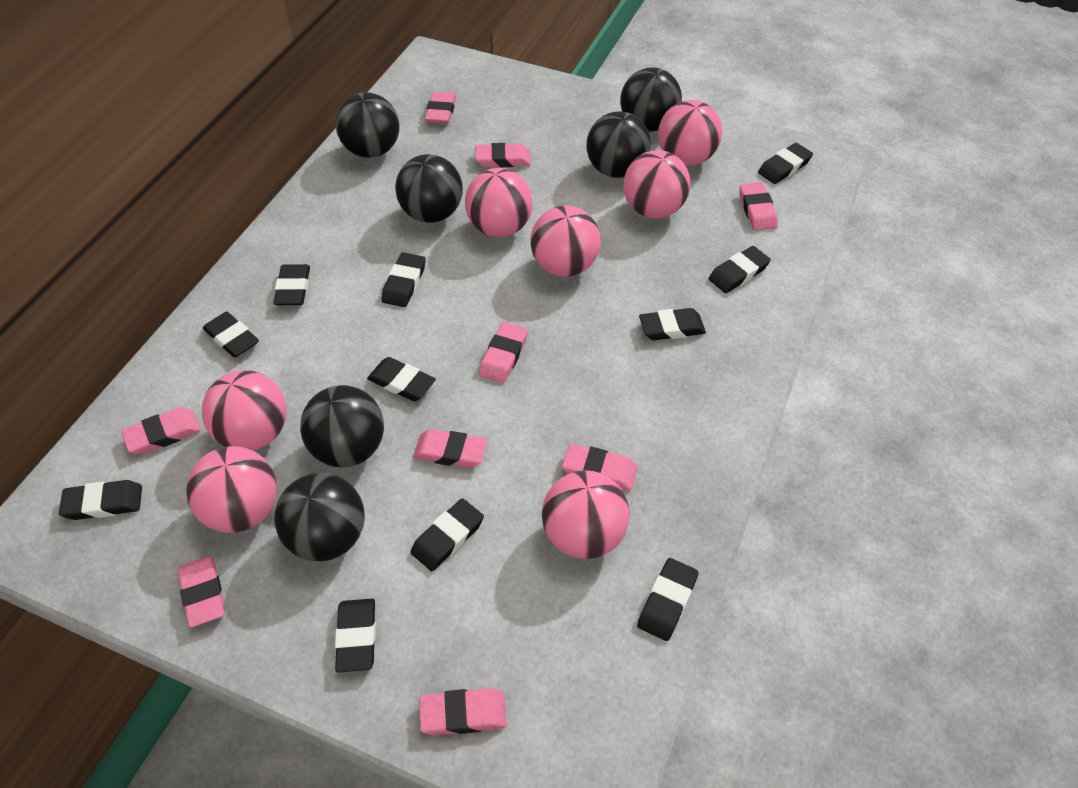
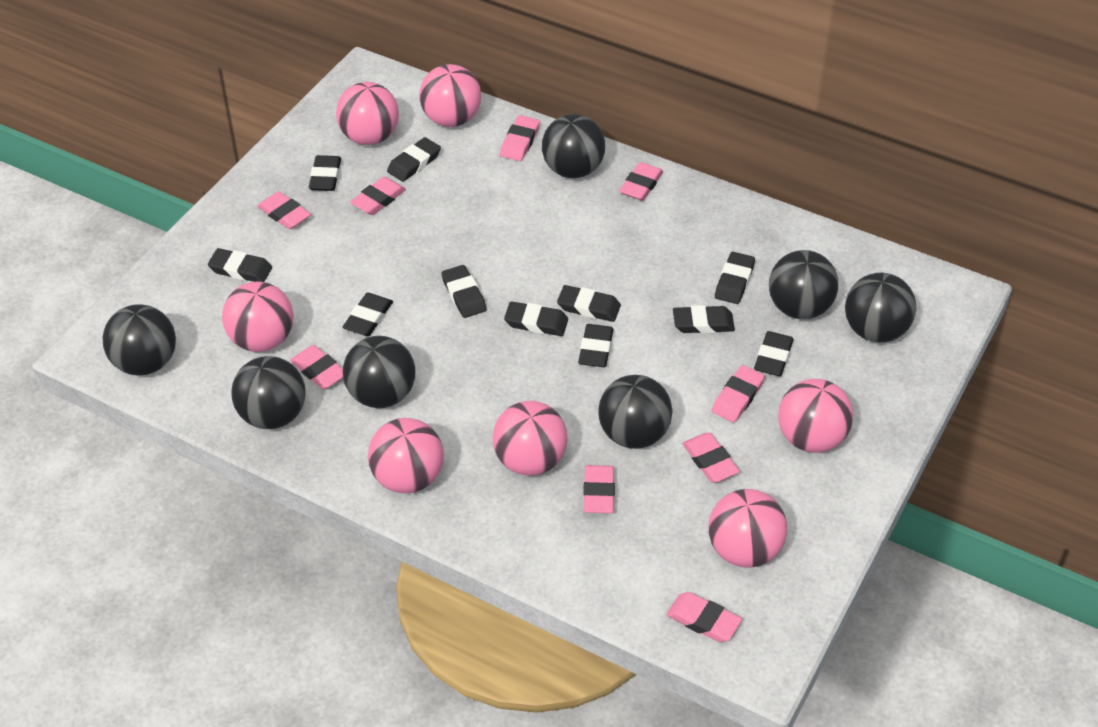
black ball: [274,473,365,561] [300,385,384,467] [335,92,399,158] [395,154,463,223] [587,111,651,178] [620,67,682,132] = 6 -> [103,304,176,375] [231,356,306,429] [343,336,415,408] [542,114,605,178] [598,375,673,449] [769,250,838,319] [845,273,916,342] = 7

